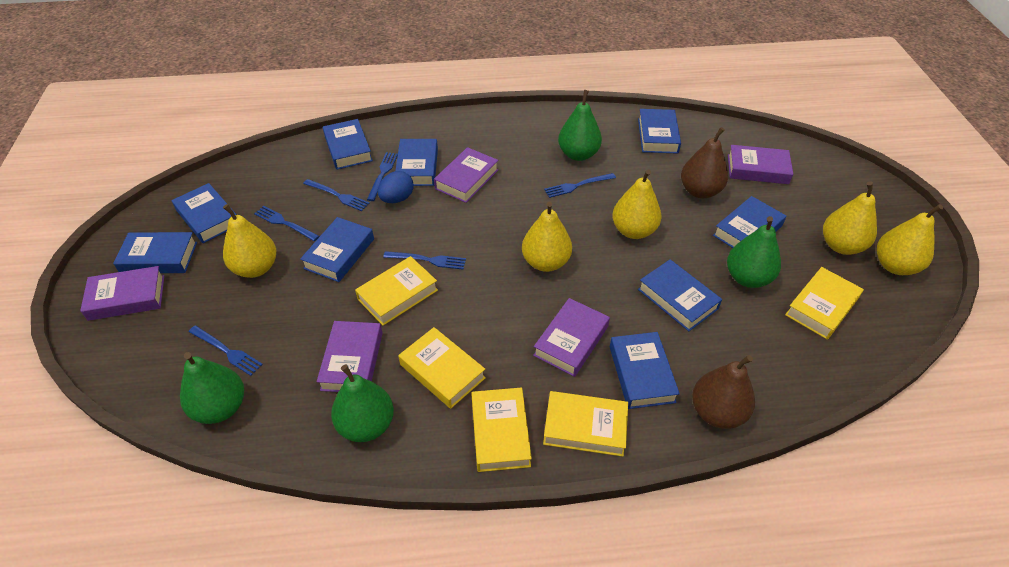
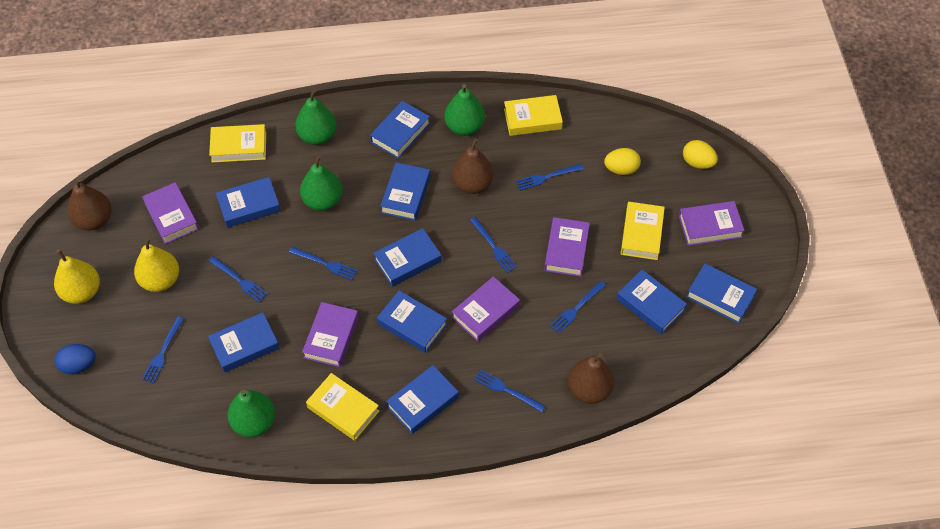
blue fork: [189,326,263,376] [254,206,319,241] [303,179,370,211] [367,152,398,201] [383,251,466,270] [544,173,616,198] = 6 -> [142,317,184,384] [209,256,268,303] [289,247,358,280] [470,217,517,273] [474,369,546,412] [516,164,584,191] [550,281,606,334] = 7
brown pear: [681,127,728,198] [692,355,755,429] = 2 -> [67,178,112,231] [452,138,494,194] [568,353,615,404] = 3
yellow book: [355,256,438,326] [398,327,486,409] [471,387,532,472] [543,391,628,457] [785,267,864,340] = 5 -> [209,124,266,163] [306,373,379,441] [504,95,563,136] [621,202,665,260] = 4
yellow egg: none = 0 -> [604,148,641,175] [683,140,718,169] = 2
yellow pear: [223,204,276,278] [522,202,572,272] [612,169,661,239] [823,181,877,255] [877,204,943,275] = 5 -> [54,249,100,304] [134,237,179,292] = 2

